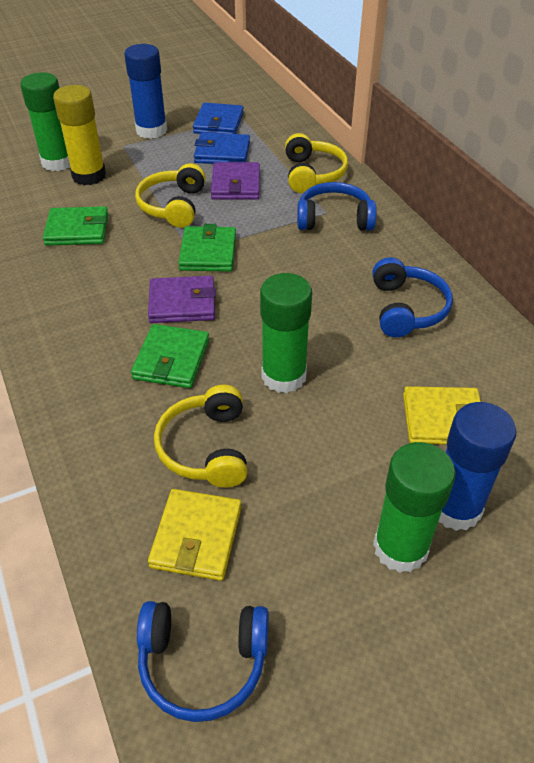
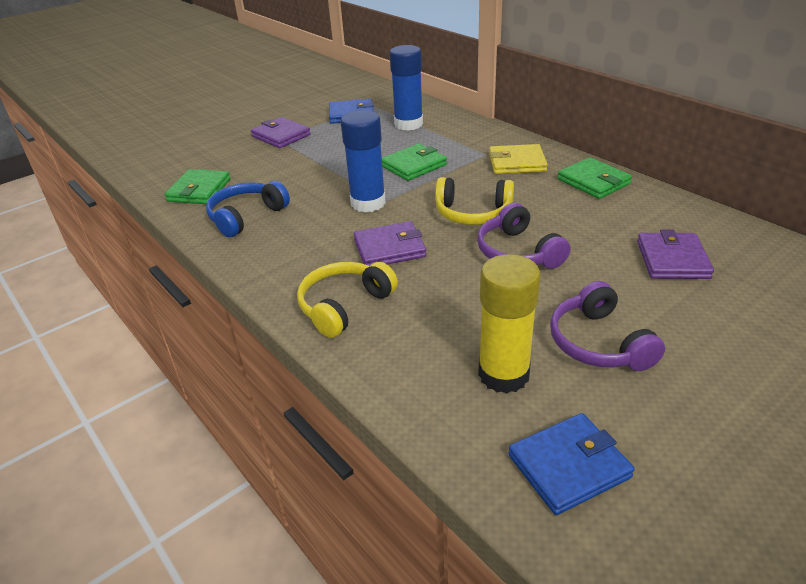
blue headphones: [137,601,269,722] [297,182,377,231] [372,257,453,337] = 3 -> [206,181,290,237] = 1
green glue stick: [20,72,70,171] [260,273,312,393] [373,442,456,573] = 3 -> none = 0
purple headphones: none = 0 -> [477,203,570,269] [550,281,665,371] = 2
purple wallet: [148,276,216,323] [211,162,260,200] = 2 -> [251,117,311,148] [354,221,427,266] [637,230,714,279] = 3
yellow headphones: [135,163,206,228] [154,385,247,488] [285,133,348,193] = 3 -> [297,262,398,338] [435,177,514,225] = 2
yellow wallet: [148,489,242,581] [403,386,481,445] = 2 -> [489,144,548,174] = 1

